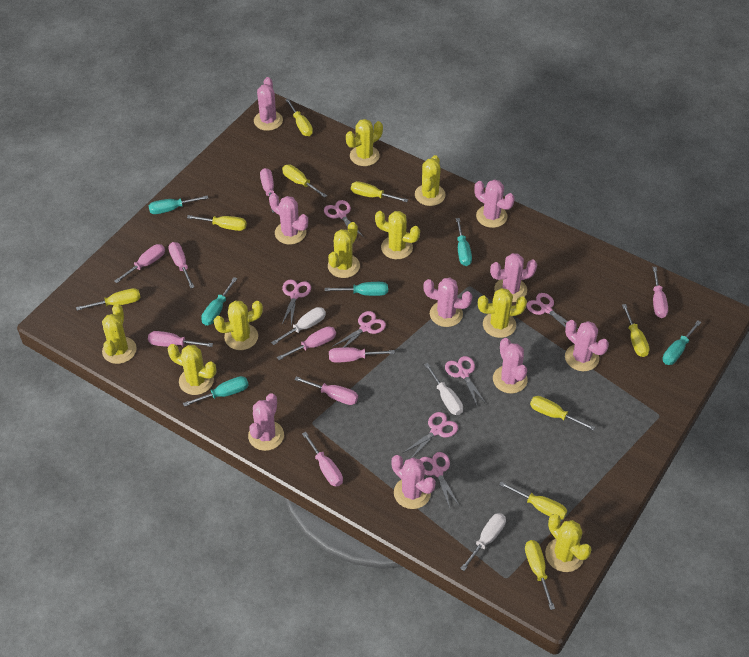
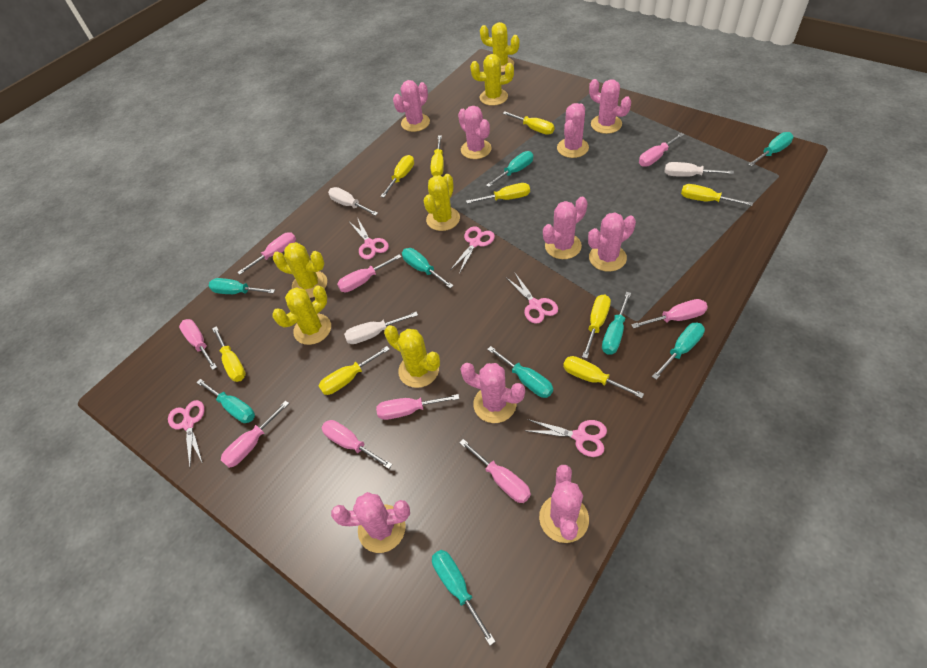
pink scissors: [282,280,311,325] [324,200,364,237] [332,311,386,347] [403,412,458,458] [420,452,459,508] [445,356,486,405] [526,293,578,329] = 7 -> [168,400,205,467] [350,217,389,259] [450,227,495,274] [507,273,558,324] [527,419,607,457] = 5
turquoise screwdriver: [148,195,208,214] [183,376,248,407] [201,277,237,325] [325,282,388,296] [456,218,472,266] [662,321,701,365] = 6 -> [196,379,255,423] [209,278,275,294] [402,248,454,288] [432,550,496,645] [486,151,534,187] [487,346,553,398] [602,292,631,355] [652,323,705,380] [748,132,794,167] = 9
yellow cactus: [102,304,137,364] [168,344,216,395] [214,301,263,350] [328,222,360,278] [346,119,383,166] [375,211,420,259] [415,155,446,206] [478,288,527,338] [545,514,592,572] = 9 -> [272,286,331,345] [273,242,327,298] [384,325,440,388] [424,174,460,231] [470,54,514,106] [480,22,520,72] = 6

